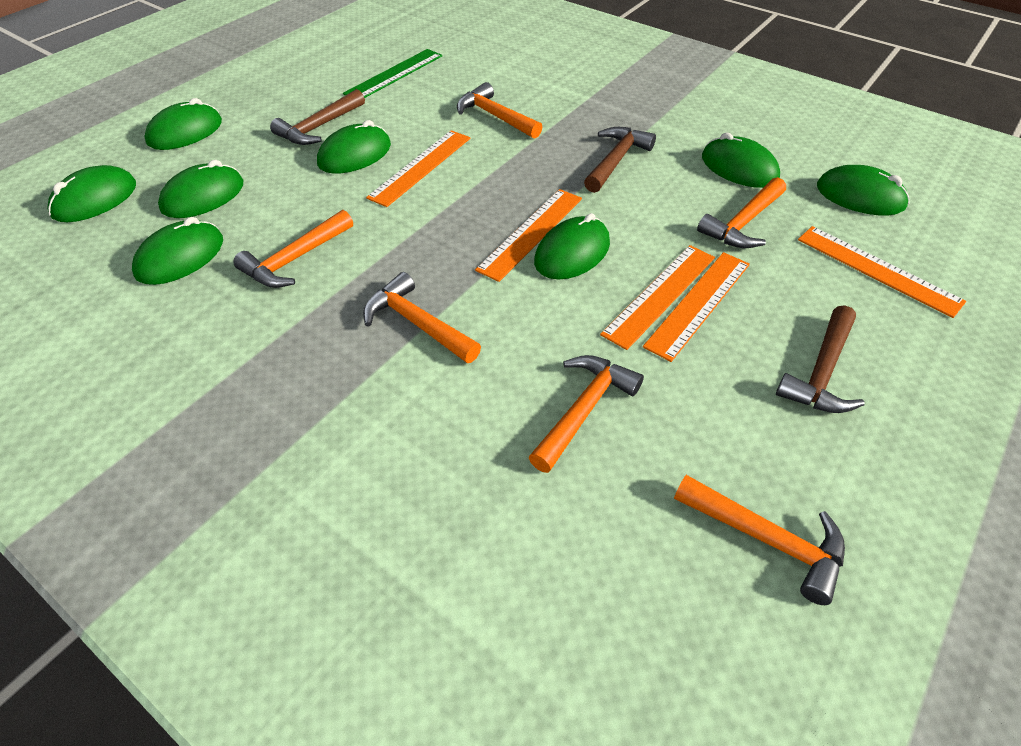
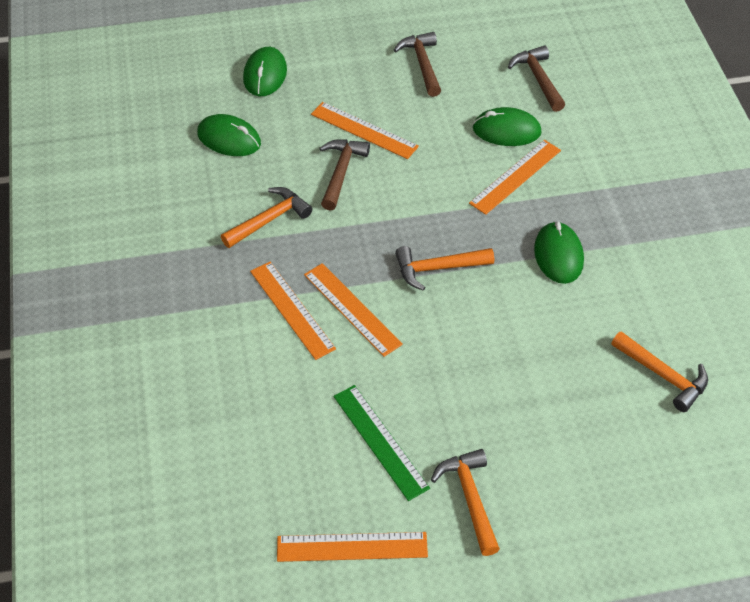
green mouse: [47,165,136,222] [132,217,223,285] [144,98,222,150] [158,160,243,218] [317,120,391,174] [534,213,610,279] [702,133,780,188] [817,165,909,216] = 8 -> [197,114,261,156] [243,47,287,96] [473,107,542,146] [534,221,584,284] = 4
orange hammer: [233,210,353,288] [363,272,481,363] [457,82,542,139] [529,355,644,473] [674,475,845,605] [697,177,786,248] = 6 -> [221,187,312,248] [395,246,494,291] [431,449,500,556] [611,331,708,412] = 4

